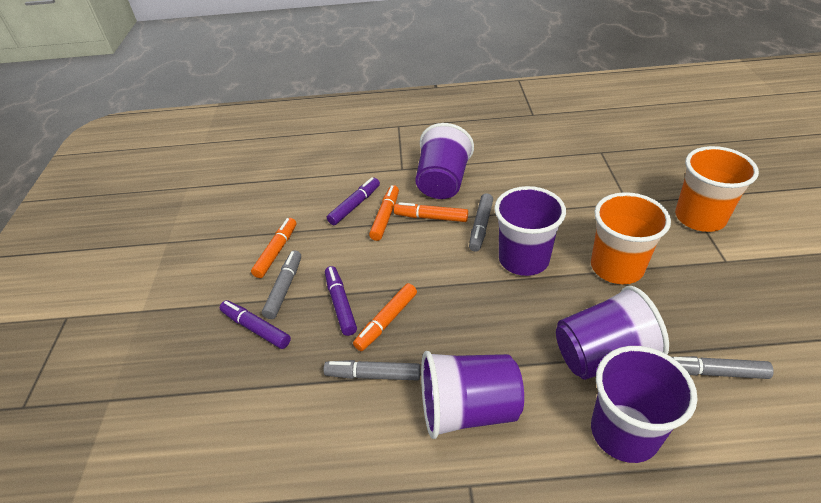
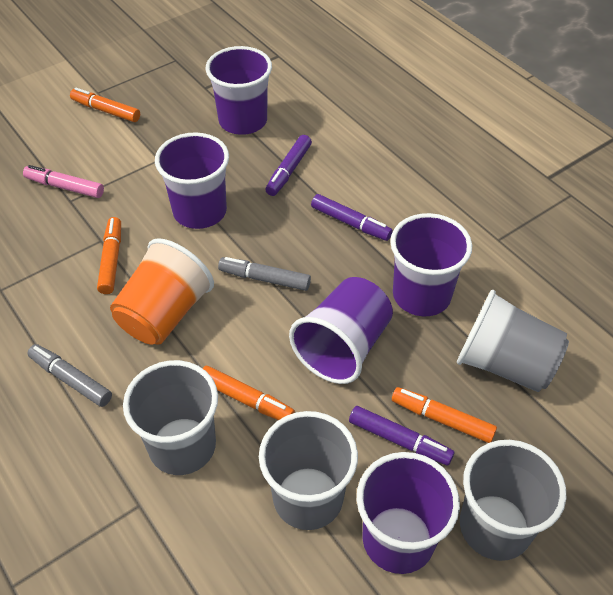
grey cup: none = 0 -> [123,360,218,475] [259,411,358,530] [457,290,569,392] [460,440,566,561] = 4
grey marker: [262,250,301,319] [324,360,420,381] [469,193,493,252] [672,356,774,379] = 4 -> [27,344,112,407] [218,257,311,291] = 2
orange cup: [591,192,671,284] [675,146,759,232] = 2 -> [110,238,214,345] = 1
pink marker: none = 0 -> [23,165,104,198] = 1

